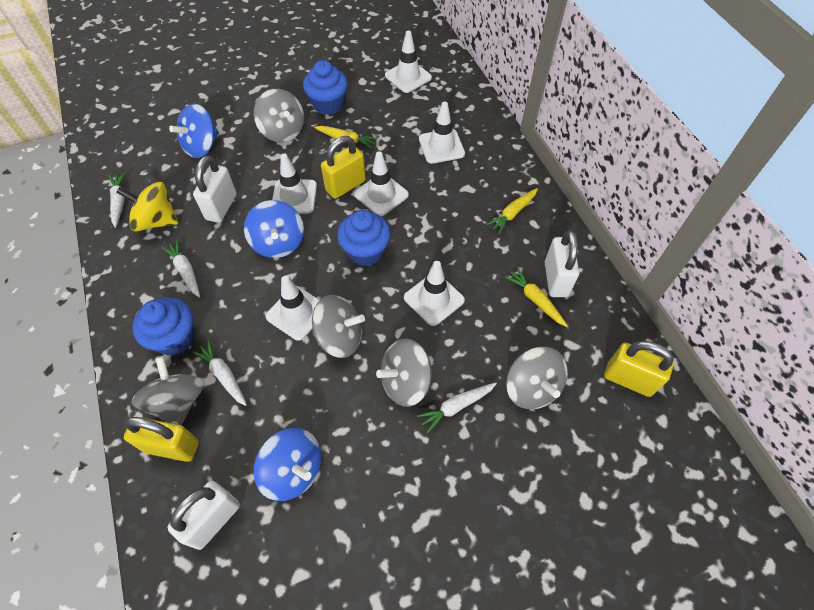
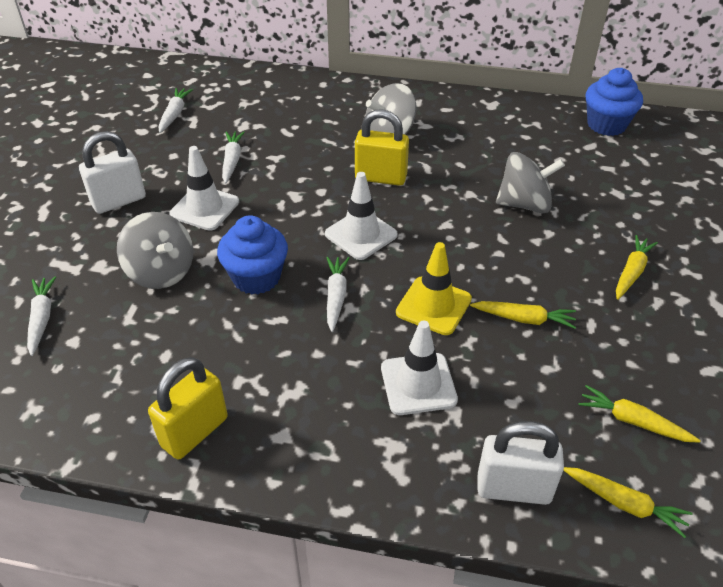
blue cupcake: [132,297,195,356] [303,60,348,115] [337,210,391,266] = 3 -> [217,215,288,295] [586,68,643,136] = 2
blue spinning top: [169,104,219,158] [244,200,304,258] [254,428,321,501] = 3 -> none = 0
grey spinning top: [132,356,205,425] [254,89,304,143] [312,295,365,358] [376,338,432,407] [506,347,568,409] = 5 -> [117,212,193,289] [365,83,416,135] [496,152,565,214] = 3
white padlock: [167,481,240,550] [193,155,237,223] [545,230,579,297] = 3 -> [79,131,146,214] [477,421,564,505] = 2
white traffic cone: [265,276,320,341] [272,153,317,214] [354,151,409,216] [385,31,432,93] [404,261,465,326] [419,102,465,164] = 6 -> [169,146,239,231] [325,172,398,260] [381,321,458,415] = 3
yellow carrot: [314,126,378,149] [486,188,538,234] [505,268,568,327] = 3 -> [470,301,576,329] [563,467,693,538] [578,385,701,443] [616,235,658,300] = 4
yellow padlock: [124,417,199,462] [321,136,366,199] [604,341,674,397] = 3 -> [148,357,228,460] [355,109,409,186] = 2
yellow spinning top: [116,182,178,231] = 1 -> none = 0
yellow traffic cone: none = 0 -> [396,242,472,335] = 1

